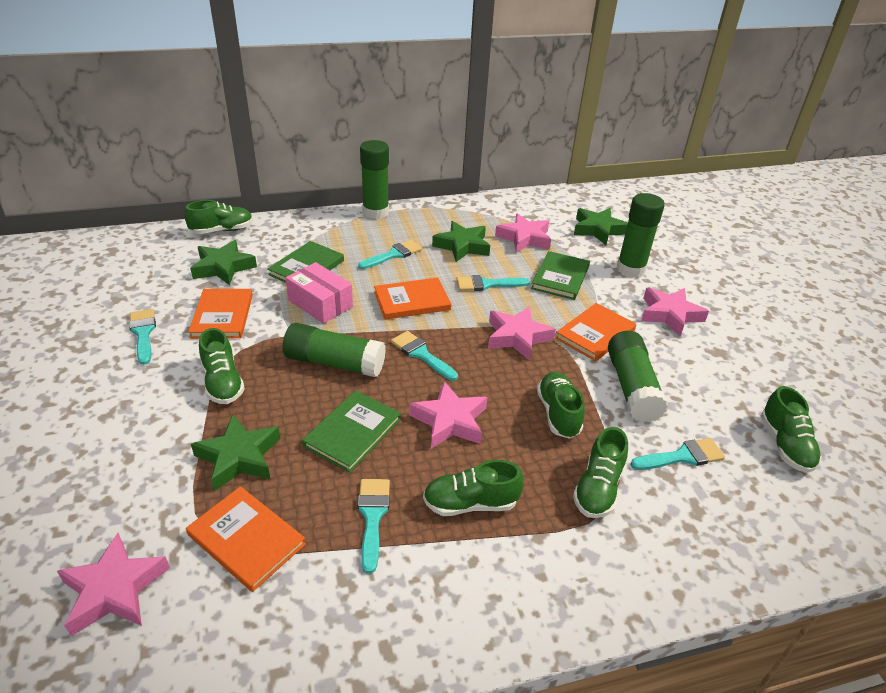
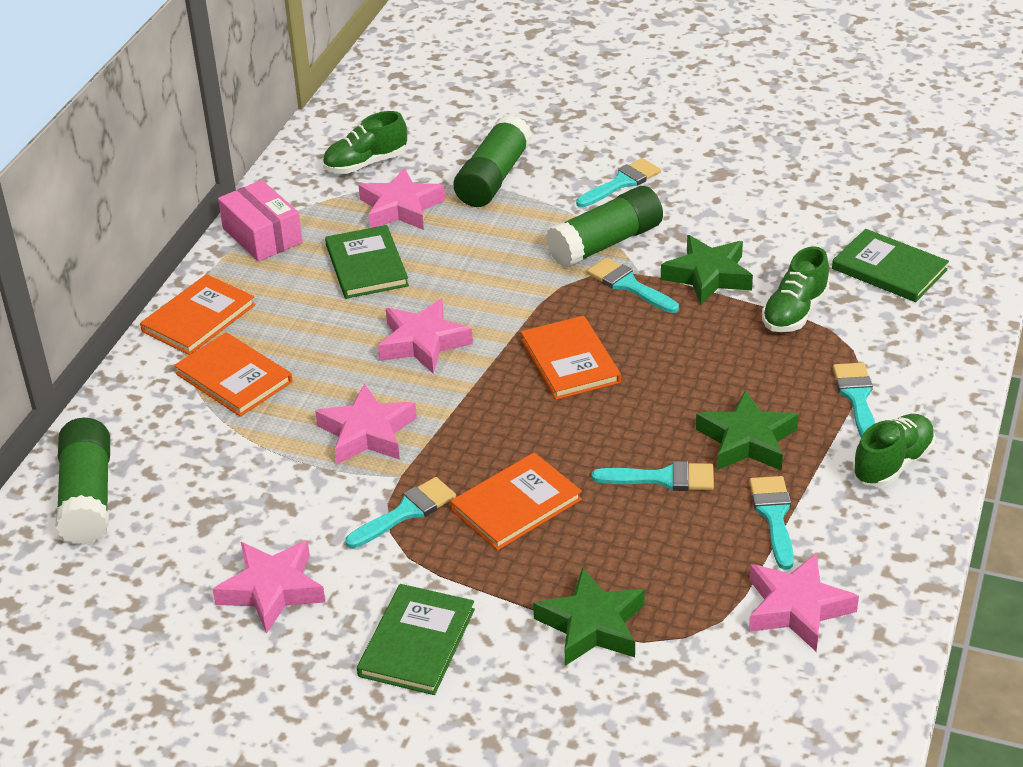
green glue stick: [283,323,386,377] [360,140,389,219] [608,331,668,422] [616,193,665,277] = 4 -> [55,418,110,545] [454,114,532,207] [546,186,663,268] = 3
green shoe: [185,200,253,234] [199,328,245,404] [423,460,524,516] [537,372,585,439] [573,427,628,518] [761,386,822,473] = 6 -> [323,111,407,174] [762,246,829,332] [853,414,935,487] = 3
green star: [190,240,257,285] [191,414,281,491] [432,221,490,262] [574,208,628,245] = 4 -> [533,567,645,666] [661,235,753,305] [696,390,799,471] = 3

